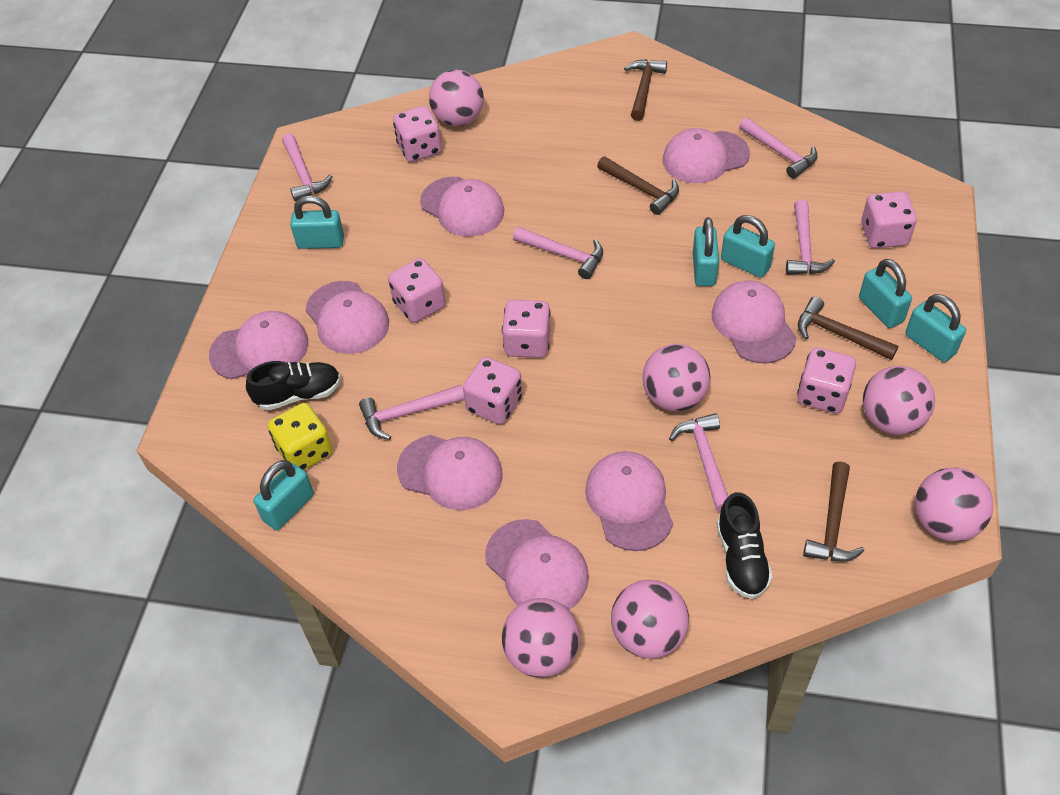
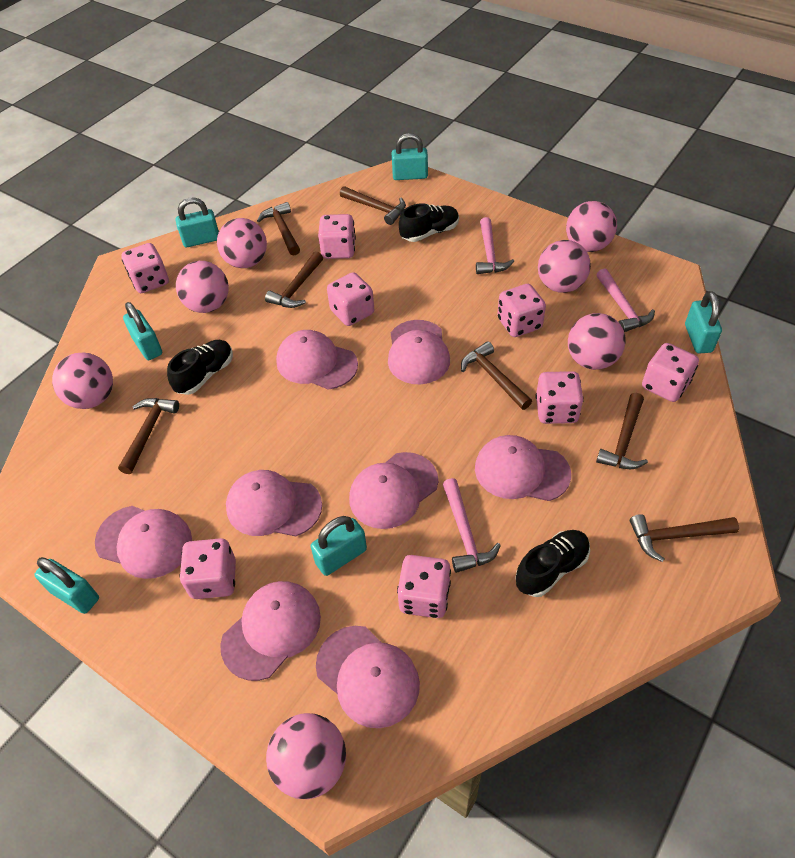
black shoe: [246,361,341,410] [717,492,773,599] = 2 -> [167,340,233,395] [399,204,459,242] [515,530,590,597] = 3
brown hammer: [597,156,679,215] [624,59,667,121] [798,297,898,360] [803,462,864,562] = 4 -> [118,398,179,474] [257,202,300,256] [265,251,323,308] [340,186,406,225] [461,341,532,410] [596,393,648,469] [630,514,739,562] = 7
pink ball: [429,70,484,126] [502,598,580,678] [611,580,689,659] [642,344,710,411] [863,366,935,435] [915,467,993,541] = 6 -> [52,353,113,409] [176,261,229,313] [217,218,267,268] [266,713,346,799] [538,240,591,293] [566,201,617,252] [568,313,626,370] = 7
pink dice: [388,258,446,323] [393,106,442,162] [463,357,522,424] [502,300,551,358] [797,347,856,413] [861,191,917,248] = 6 -> [121,243,169,293] [179,538,236,599] [318,214,356,259] [327,272,374,326] [397,555,451,618] [497,284,546,337] [535,371,584,424] [642,343,699,402] = 8
pink hammer: [282,134,333,201] [359,385,465,440] [513,227,603,279] [669,413,729,512] [739,117,818,179] [786,200,835,275] = 6 -> [443,478,501,573] [476,217,514,274] [597,268,655,332] = 3
yellow dice: [268,403,333,470] = 1 -> none = 0

